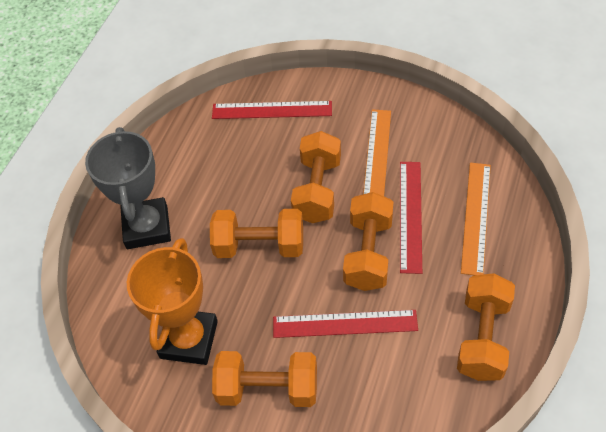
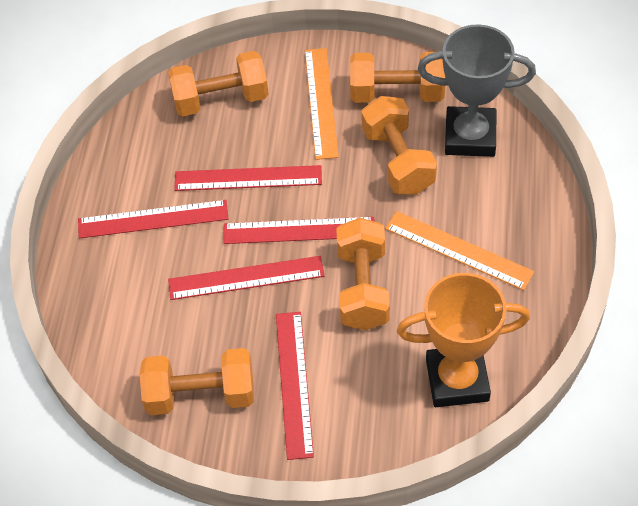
red ruler: [212,101,332,119] [273,310,418,338] [400,162,422,274] = 3 -> [78,200,228,238] [168,256,324,300] [174,165,322,191] [223,217,375,244] [276,312,314,460] = 5

